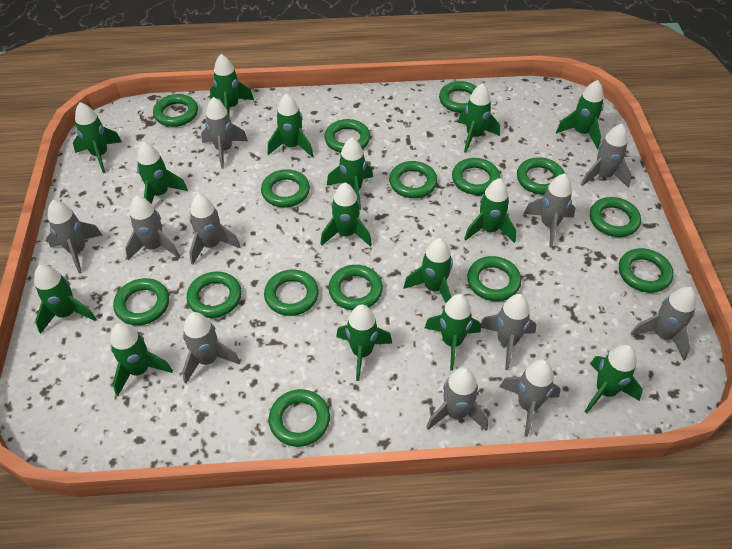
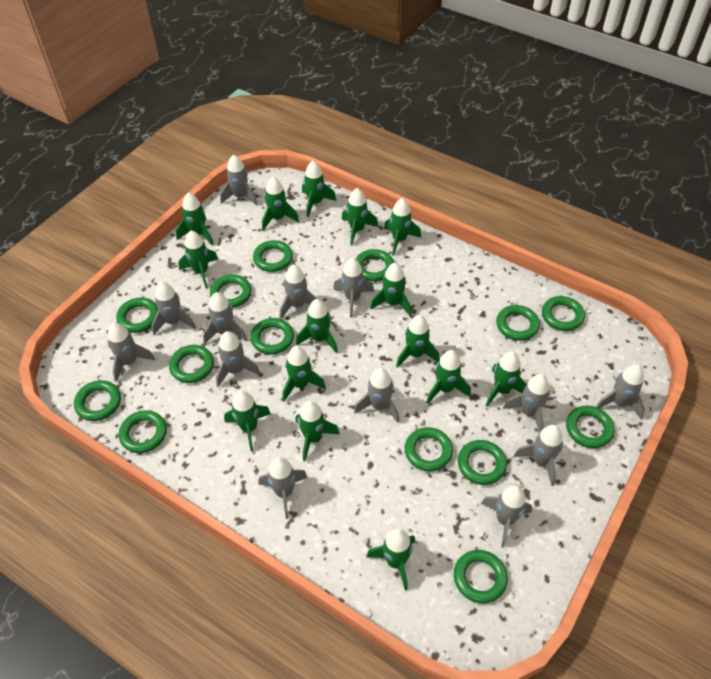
green ring: [113,278,169,325] [153,94,198,127] [186,271,242,318] [261,169,310,207] [264,269,319,316] [269,389,330,447] [324,119,370,153] [328,265,383,310] [389,161,437,198] [439,81,477,113] [452,158,500,195] [467,256,521,301] [517,157,565,194] [590,197,641,237] [619,248,673,293] = 15 -> [74,380,121,421] [116,298,158,333] [119,410,167,453] [169,345,214,383] [210,274,252,308] [250,318,294,355] [253,240,293,272] [356,249,394,281] [405,427,453,471] [454,550,508,603] [458,440,507,485] [496,305,540,341] [542,296,585,331] [566,406,615,448] = 14
grey rocket: [47,200,102,273] [125,196,180,260] [182,312,240,384] [189,194,241,265] [201,97,248,169] [426,367,488,431] [481,294,536,370] [499,359,561,437] [524,173,575,247] [581,124,632,188] [630,287,696,360] = 11 -> [108,323,155,382] [152,282,196,335] [203,292,247,344] [216,331,260,387] [220,154,258,206] [259,457,308,519] [280,265,316,319] [333,258,374,317] [354,368,399,423] [481,485,532,548] [503,374,550,432] [514,425,563,486] [596,364,645,419] = 13

